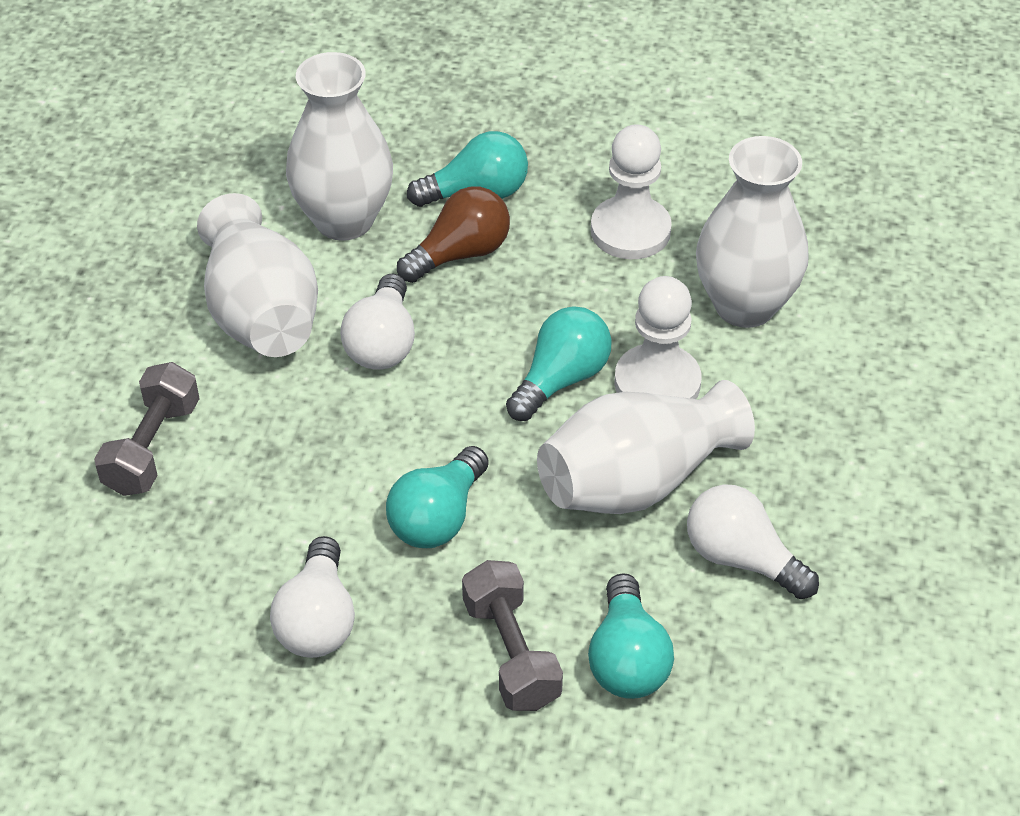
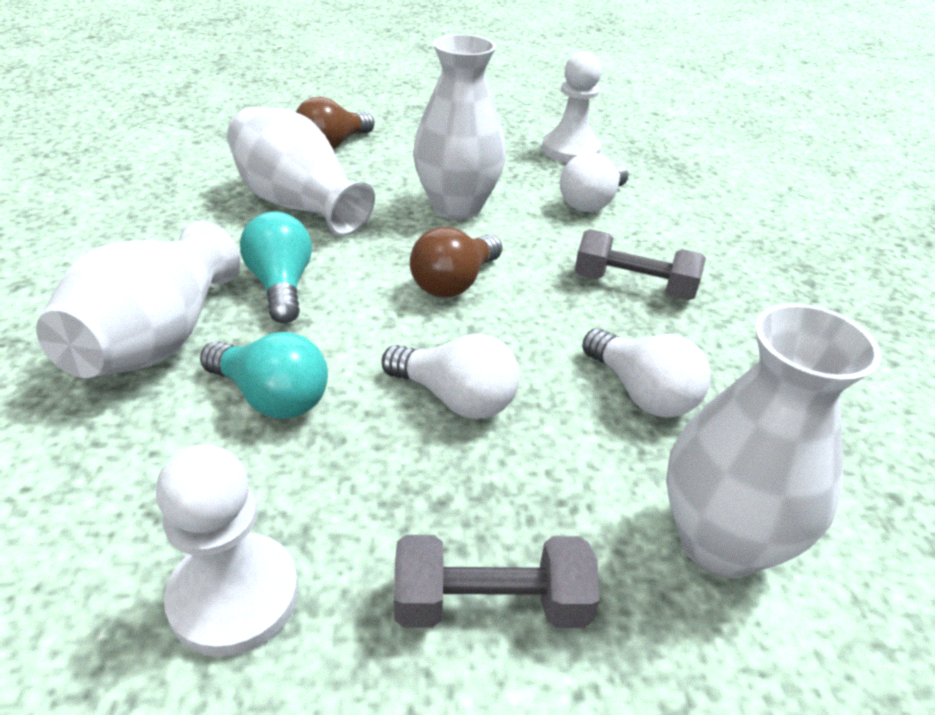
brown light bulb: [397,187,510,283] = 1 -> [296,97,374,149] [410,227,502,298] = 2
turquoise light bulb: [386,446,489,548] [407,131,528,207] [506,306,612,421] [588,573,674,699] = 4 -> [200,332,328,419] [240,212,312,323] = 2

